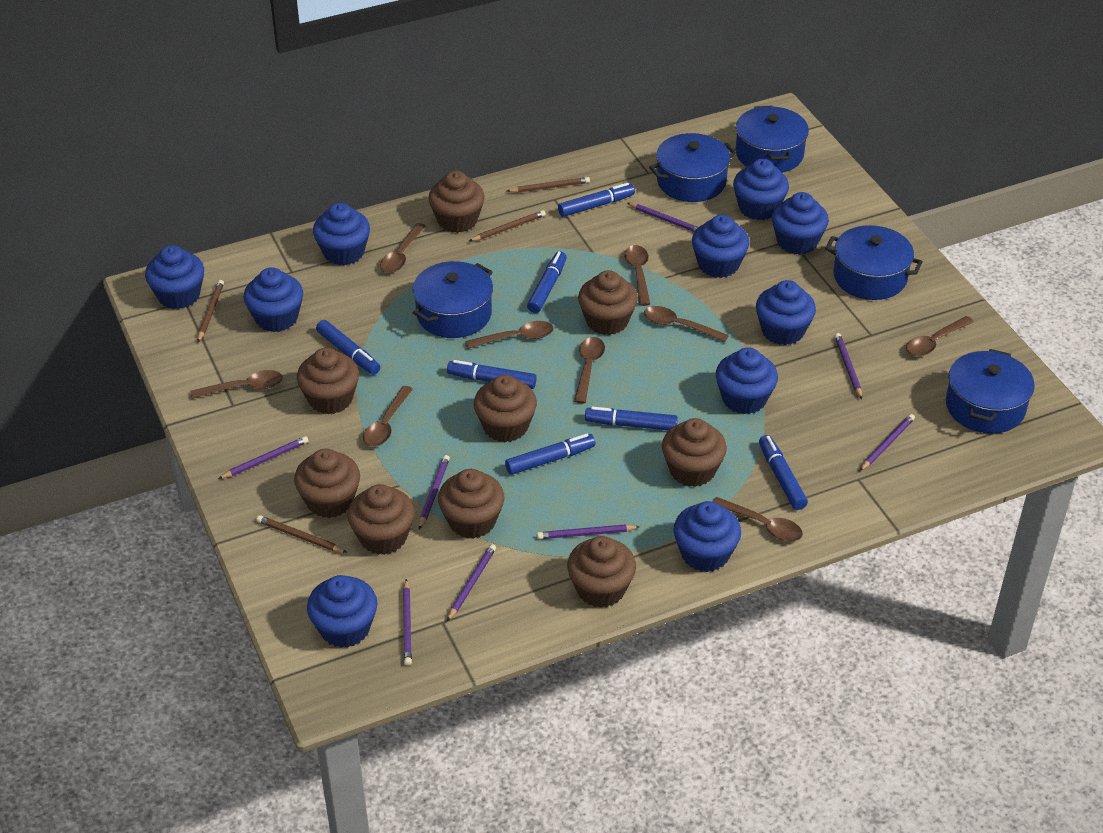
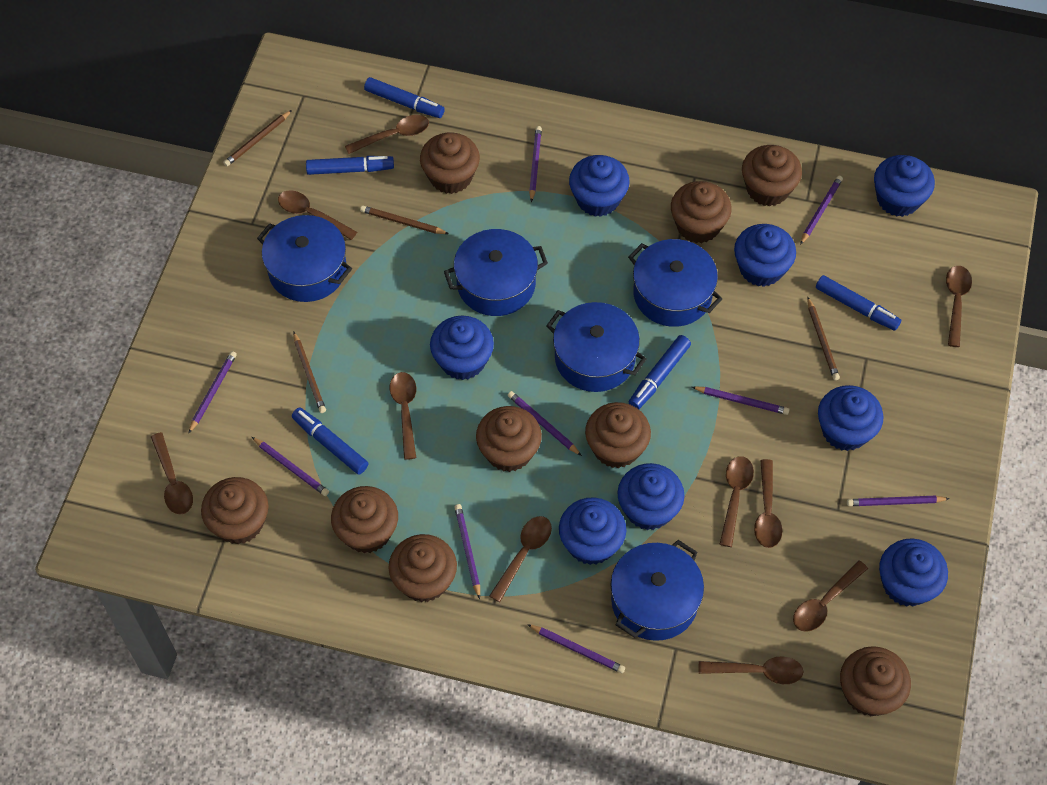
blue cupcake: [145,245,204,309] [244,267,303,332] [307,575,378,648] [313,203,370,265] [673,501,741,572] [692,215,750,278] [716,347,778,414] [733,159,789,220] [756,280,816,345] [772,192,829,255] = 10 -> [430,316,494,380] [559,497,626,565] [569,155,630,217] [617,463,685,530] [734,224,796,287] [818,385,883,451] [874,155,935,217] [879,539,948,607] = 8
blue marker: [316,320,380,375] [447,360,537,389] [505,434,595,475] [527,251,567,313] [558,183,635,217] [585,407,678,430] [759,435,808,510] = 7 -> [292,407,368,474] [306,156,394,175] [364,77,445,118] [629,335,691,409] [816,275,901,331] = 5
brown spoon: [190,370,283,399] [363,386,413,447] [380,223,426,273] [465,321,554,349] [574,337,605,404] [624,245,650,306] [644,306,729,342] [712,497,803,542] [906,316,974,356] = 9 -> [151,432,193,514] [278,190,357,240] [345,115,429,154] [390,372,416,460] [489,516,552,602] [699,656,804,684] [719,456,754,547] [754,459,782,548] [793,560,868,632] [946,266,972,347] = 10
purple pencil: [218,436,309,479] [403,579,412,666] [419,455,450,530] [447,544,496,621] [537,524,639,539] [627,203,698,232] [835,333,862,399] [859,414,915,471] = 8 -> [188,351,237,434] [252,437,329,496] [454,504,480,599] [508,391,582,456] [527,624,625,674] [529,126,542,202] [692,386,790,415] [800,176,843,245] [847,496,950,506] = 9

